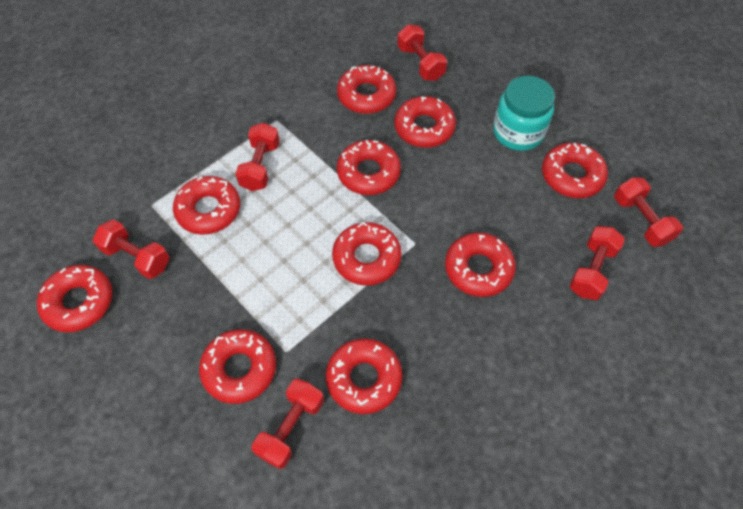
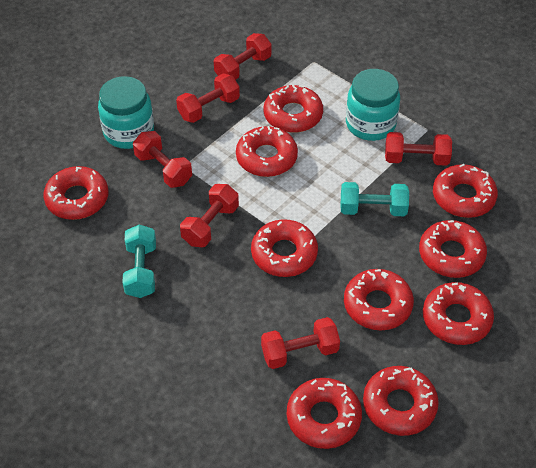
turquoise dumbbell: none = 0 -> [122,225,156,298] [340,182,409,216] = 2
turquoise jar: [493,76,555,151] = 1 -> [98,76,154,149] [346,69,400,141] = 2

